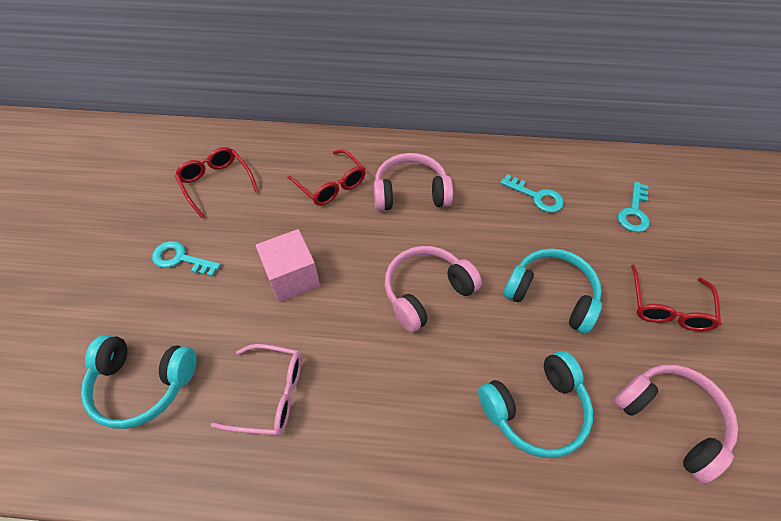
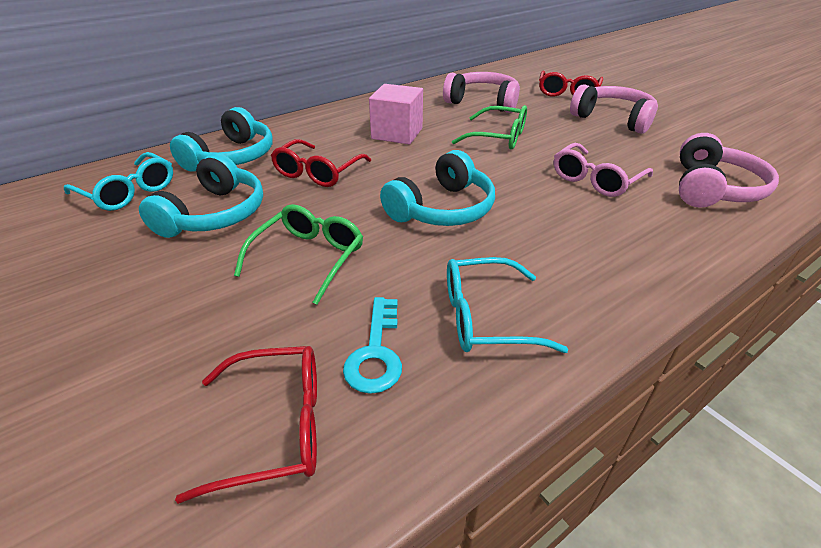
green glasses: none = 0 -> [234,204,363,305] [452,105,527,149] = 2
turquoise glasses: none = 0 -> [64,152,173,211] [447,257,569,353] = 2
turquoise key: [152,241,221,277] [500,174,564,213] [618,182,650,232] = 3 -> [343,297,402,394] = 1

